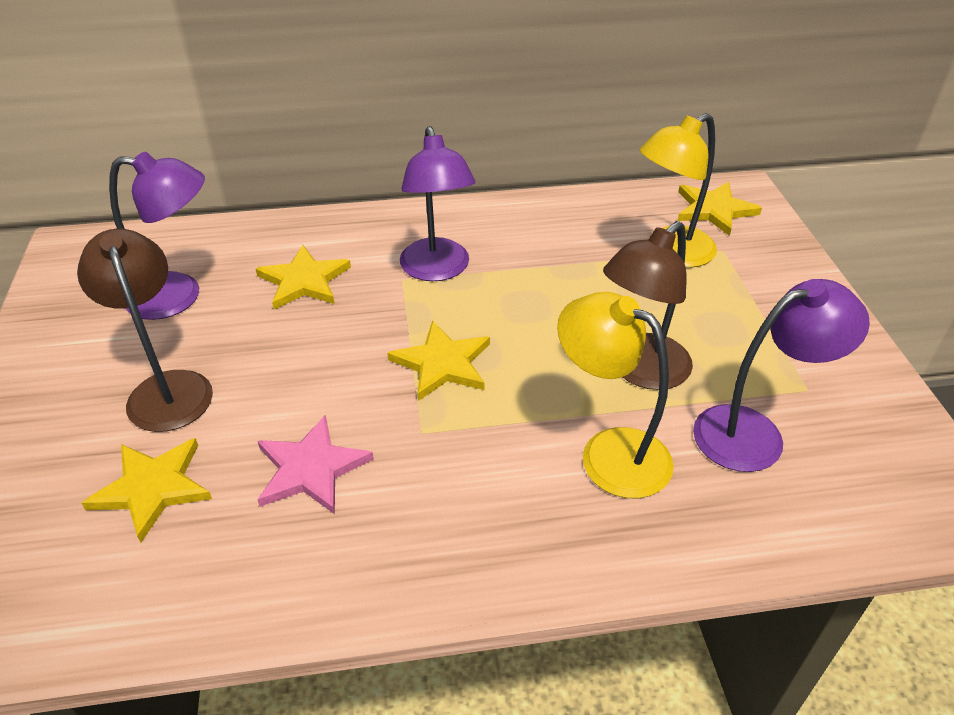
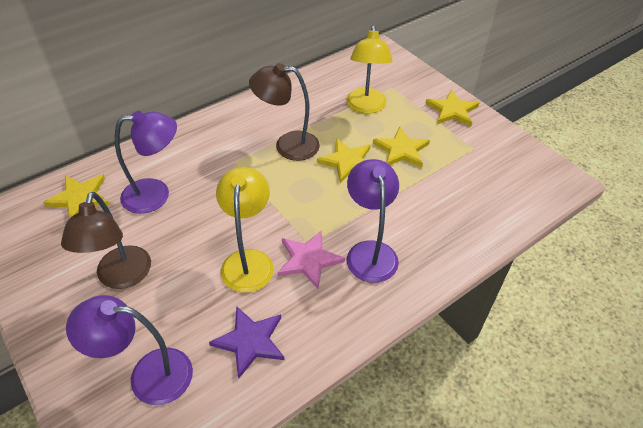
purple star: none = 0 -> [209,306,284,378] = 1

